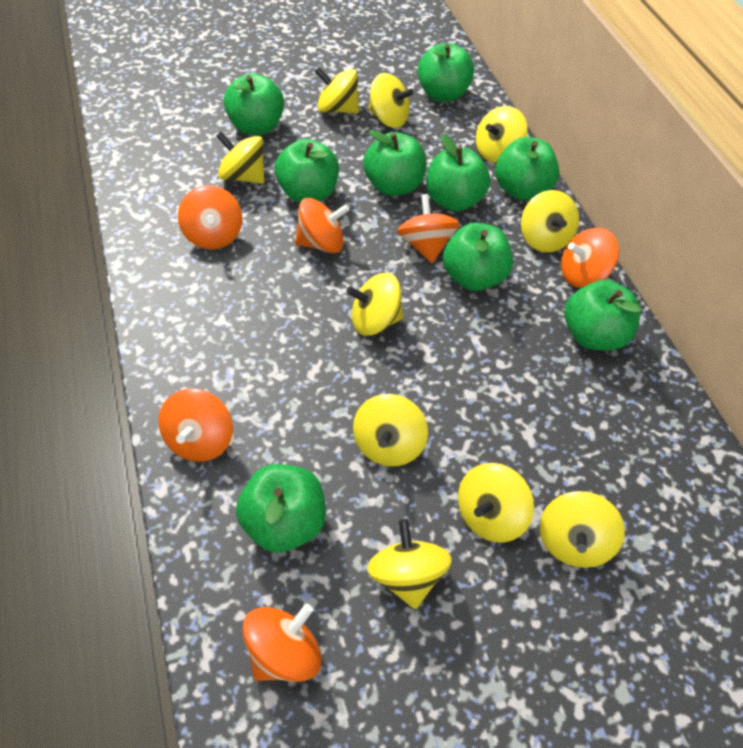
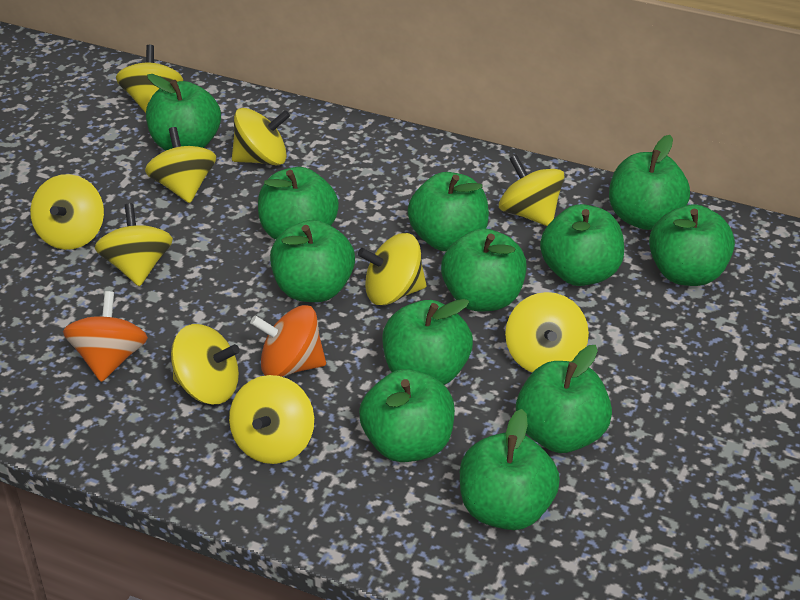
green apple: [224,73,284,135] [236,464,326,553] [275,139,339,203] [363,130,426,196] [418,43,474,102] [426,134,490,212] [443,223,513,291] [495,137,559,200] [565,280,641,351] = 9 -> [146,74,221,150] [258,167,339,240] [270,220,355,302] [359,369,455,462] [382,299,473,385] [408,172,489,251] [441,228,527,312] [460,409,560,530] [516,345,612,453] [540,204,624,286] [609,135,690,230] [649,204,735,286] = 12
orange spinning top: [158,389,233,462] [178,185,242,249] [242,604,322,682] [295,198,349,253] [397,194,459,263] [561,228,619,288] = 6 -> [63,291,148,382] [250,305,326,377] = 2

